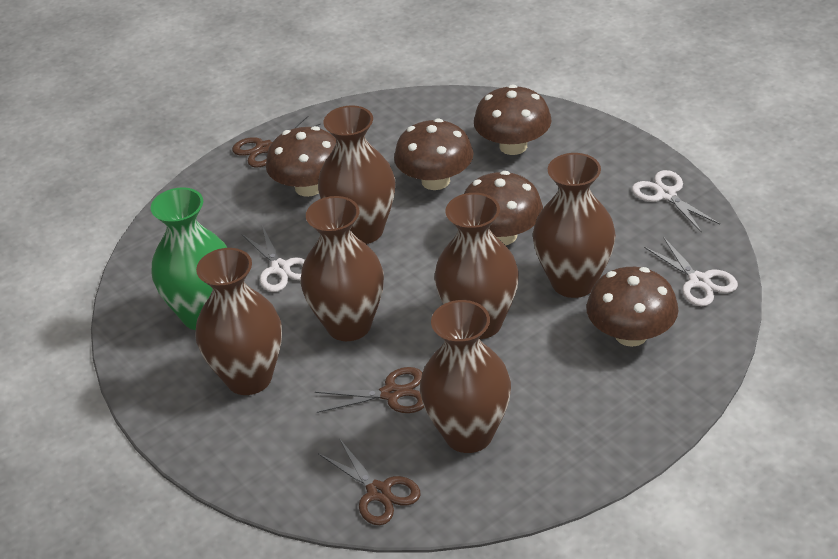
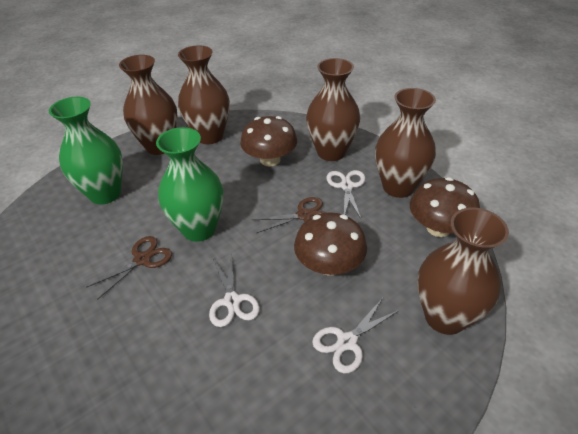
brown mushroom: [266,126,337,197] [394,118,473,190] [464,171,543,245] [474,84,552,155] [586,267,679,347] = 5 -> [240,116,297,167] [294,212,367,275] [410,177,480,237] = 3
brown scissors: [232,116,321,168] [315,367,424,413] [318,438,420,525] = 3 -> [86,236,172,300] [252,197,326,233] = 2
brown vase: [195,248,282,395] [301,196,384,341] [318,105,395,244] [420,300,511,453] [434,193,519,339] [533,153,616,298] = 6 -> [119,55,178,155] [178,45,230,144] [306,58,360,161] [375,88,436,198] [417,207,509,335] = 5
green vase: [151,187,227,330] = 1 -> [49,97,123,205] [156,127,223,242] = 2

